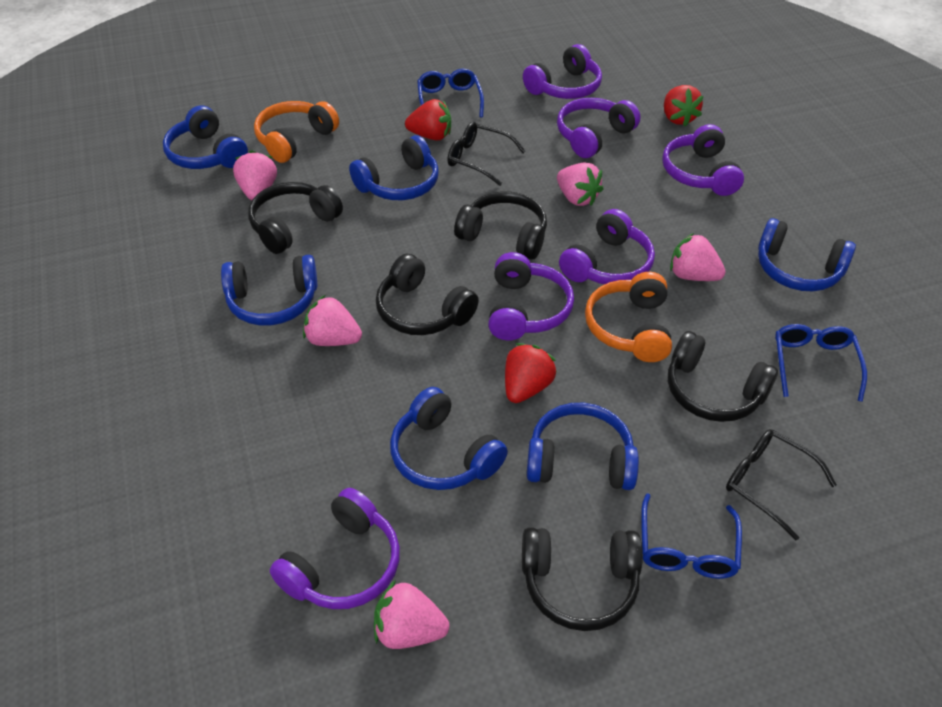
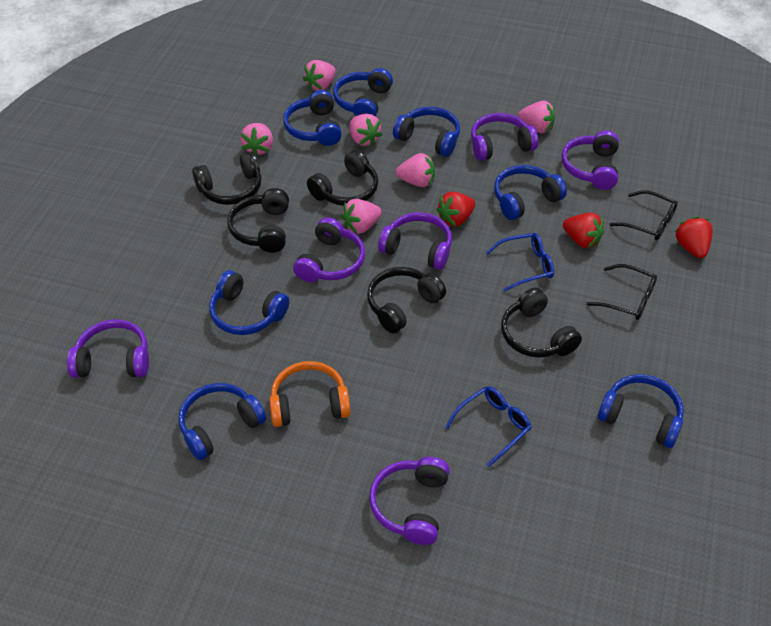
blue glasses: [417,69,484,118] [641,493,742,579] [775,324,867,402] = 3 -> [445,386,532,467] [486,233,554,292] = 2
blue headphones: [163,105,248,169] [221,255,317,326] [349,135,439,200] [390,387,508,490] [527,403,639,490] [758,218,856,291] = 6 -> [178,383,266,460] [209,270,289,335] [283,90,342,146] [333,68,393,116] [393,107,460,157] [494,165,567,220] [598,374,684,448] = 7
orange headphones: [254,101,339,163] [585,272,672,362] = 2 -> [269,361,351,427] = 1
pink strawberry: [233,150,277,200] [303,295,362,346] [374,580,450,649] [557,163,604,206] [670,233,726,281] = 5 -> [240,123,273,156] [303,60,336,91] [341,199,382,234] [350,114,383,146] [396,153,435,187] [518,101,555,133] = 6

